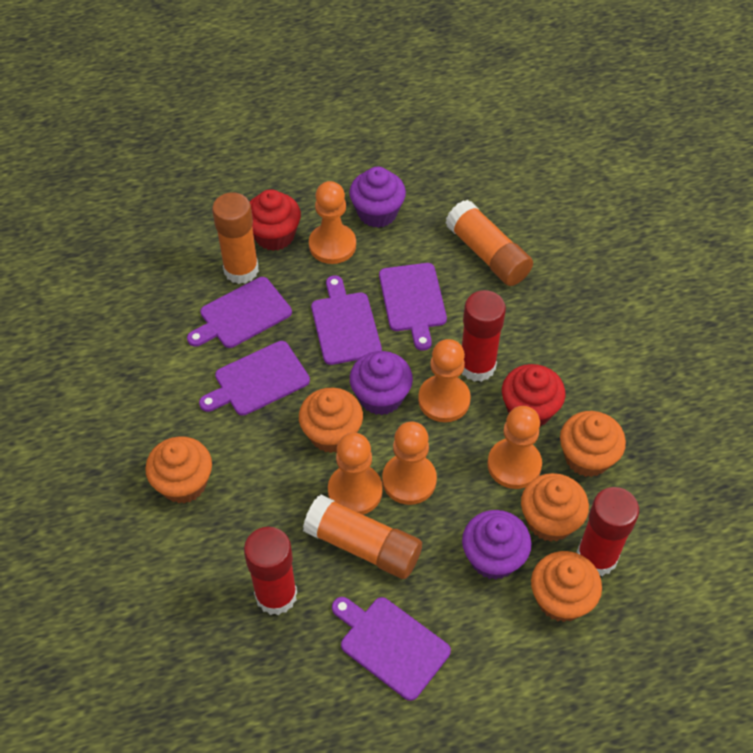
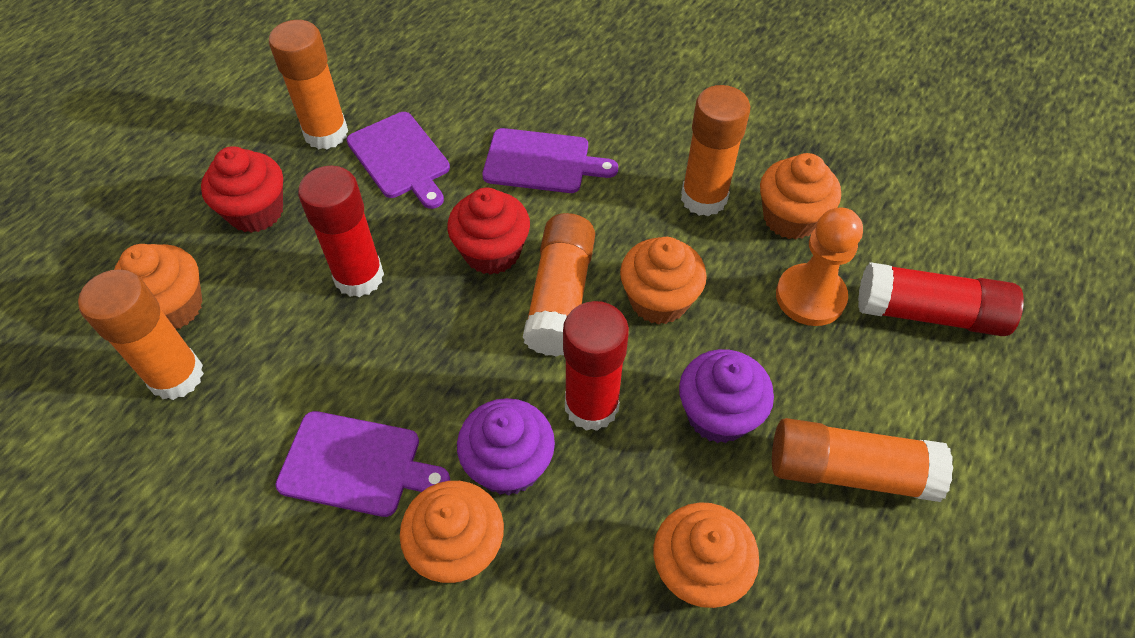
orange glue stick: [212,192,259,284] [303,495,422,579] [445,200,533,286] = 3 -> [78,269,204,400] [269,20,348,149] [523,213,595,357] [681,85,750,216] [772,418,953,502] = 5
orange pawn: [309,181,356,264] [328,433,383,515] [382,422,437,505] [418,339,471,422] [487,406,542,489] = 5 -> [776,207,863,326] = 1
purple cupcake: [349,167,406,228] [350,351,413,415] [462,510,532,580] = 3 -> [457,398,555,496] [679,349,774,443] = 2
purple cutting board: [187,277,292,348] [199,341,310,416] [311,275,382,365] [332,597,451,701] [379,263,447,351] = 5 -> [275,411,450,517] [347,112,450,209] [482,128,618,193] = 3

